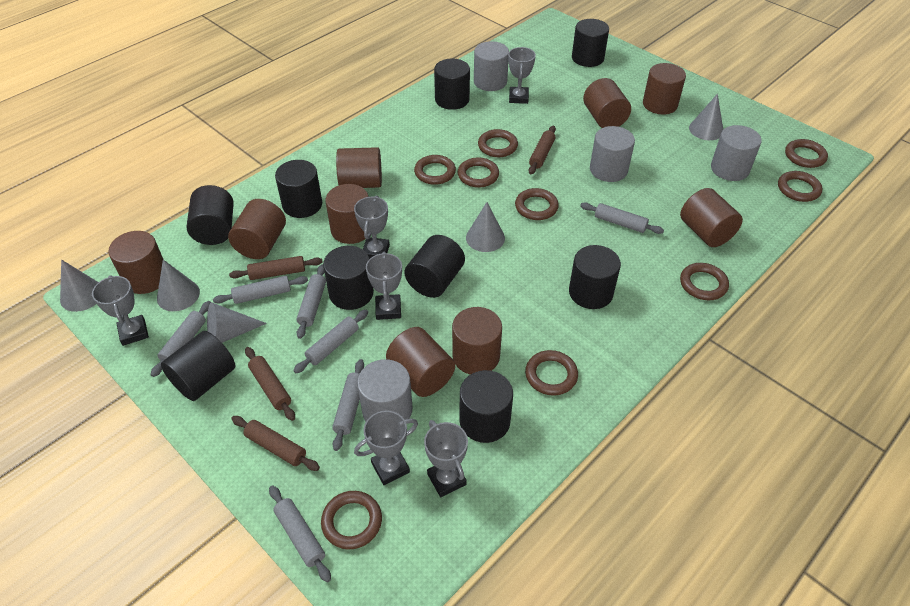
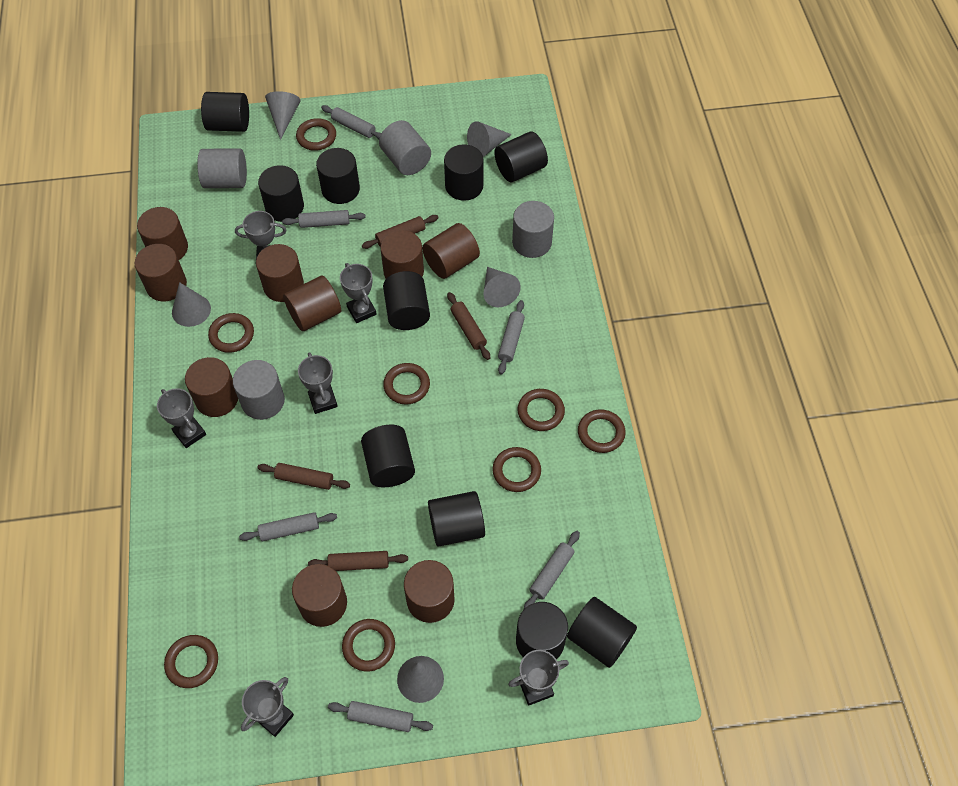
black cylinder: [161,331,236,401] [187,185,234,245] [275,160,322,218] [323,246,374,310] [405,235,465,298] [434,58,470,110] [459,370,513,443] [569,245,621,309] [572,19,609,67] = 9 -> [201,92,249,132] [258,165,304,222] [316,148,360,204] [361,425,415,487] [383,271,430,330] [428,491,485,547] [444,144,484,201] [494,131,548,182] [516,602,568,659] [567,597,637,668] = 10
brown ring: [321,491,382,549] [414,155,456,185] [458,157,499,188] [478,129,518,157] [515,188,559,220] [525,350,578,396] [680,263,729,300] [778,171,822,202] [785,139,828,168] = 9 -> [164,635,218,688] [208,313,254,353] [296,118,336,151] [342,619,395,671] [383,363,430,405] [492,447,541,492] [518,389,565,431] [578,409,626,453] = 8
grey rolling pin: [151,301,211,377] [213,276,308,304] [269,485,331,582] [293,310,368,373] [296,264,326,339] [332,359,364,451] [580,202,664,234] = 7 -> [239,512,337,541] [282,210,366,228] [321,105,382,139] [328,701,433,732] [498,300,525,374] [524,531,580,609] = 6

